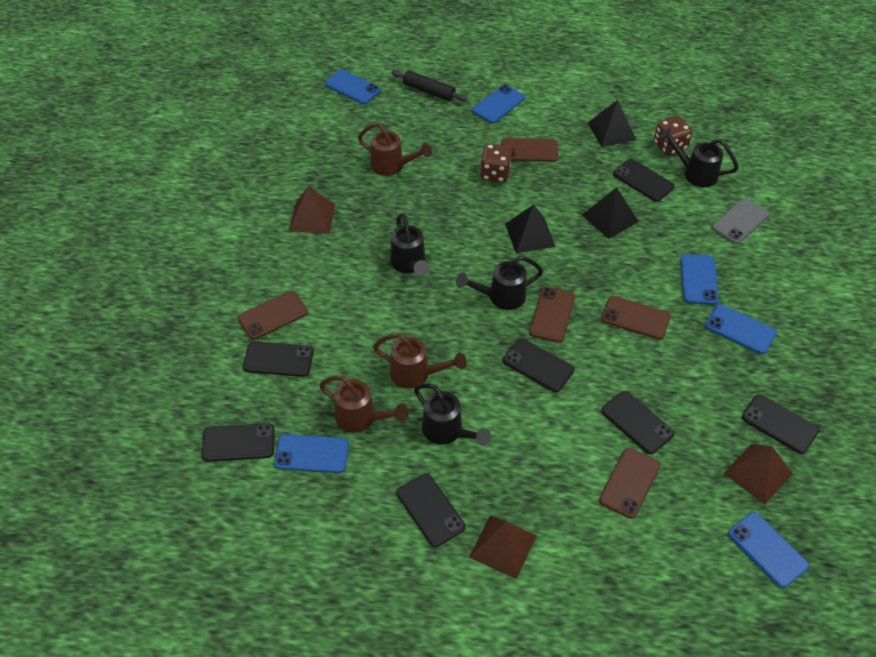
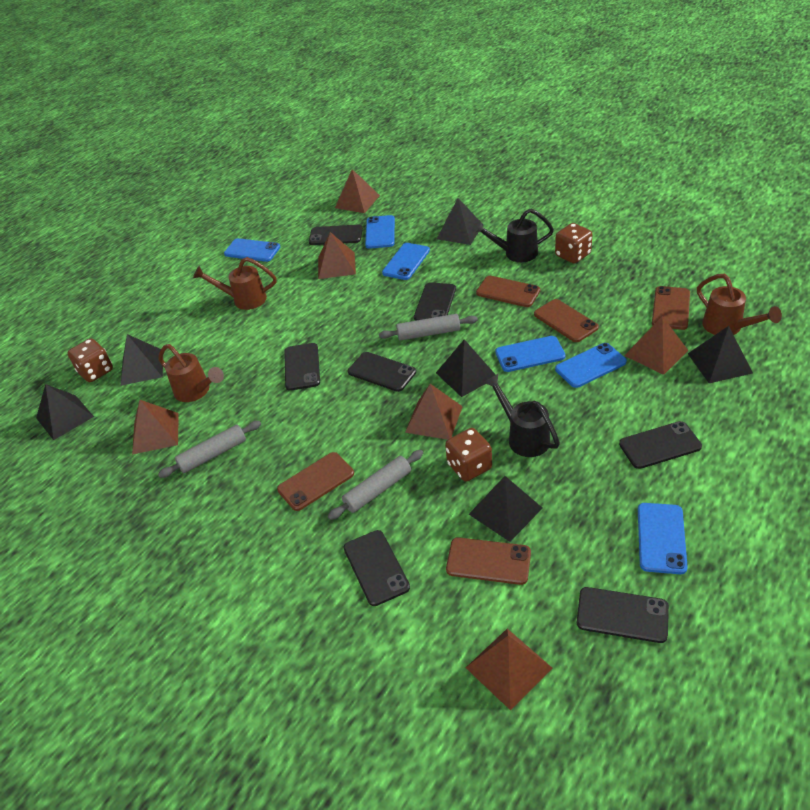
black pyramid: [505,204,556,253] [582,187,639,239] [588,100,636,147] = 3 -> [36,384,94,440] [121,334,163,386] [436,339,496,397] [437,198,483,245] [469,476,542,542] [688,326,753,383] = 6
black rolling pin: [391,70,468,102] = 1 -> none = 0
black watering can: [390,213,429,276] [414,383,491,446] [456,256,543,310] [659,128,739,187] = 4 -> [472,208,554,262] [483,374,560,457] = 2
brown dice: [480,144,512,183] [654,116,693,156] = 2 -> [67,338,113,382] [445,428,492,481] [555,223,593,264] = 3
brown pyramid: [289,187,335,234] [469,515,537,579] [724,444,793,504] = 3 -> [132,400,179,455] [318,232,356,279] [335,169,380,213] [405,384,463,440] [466,629,552,710] [624,316,688,375] = 6
grey phone: [712,198,770,244] = 1 -> none = 0
grey rolling pin: none = 0 -> [158,421,261,478] [328,450,423,520] [379,314,478,341] = 3

